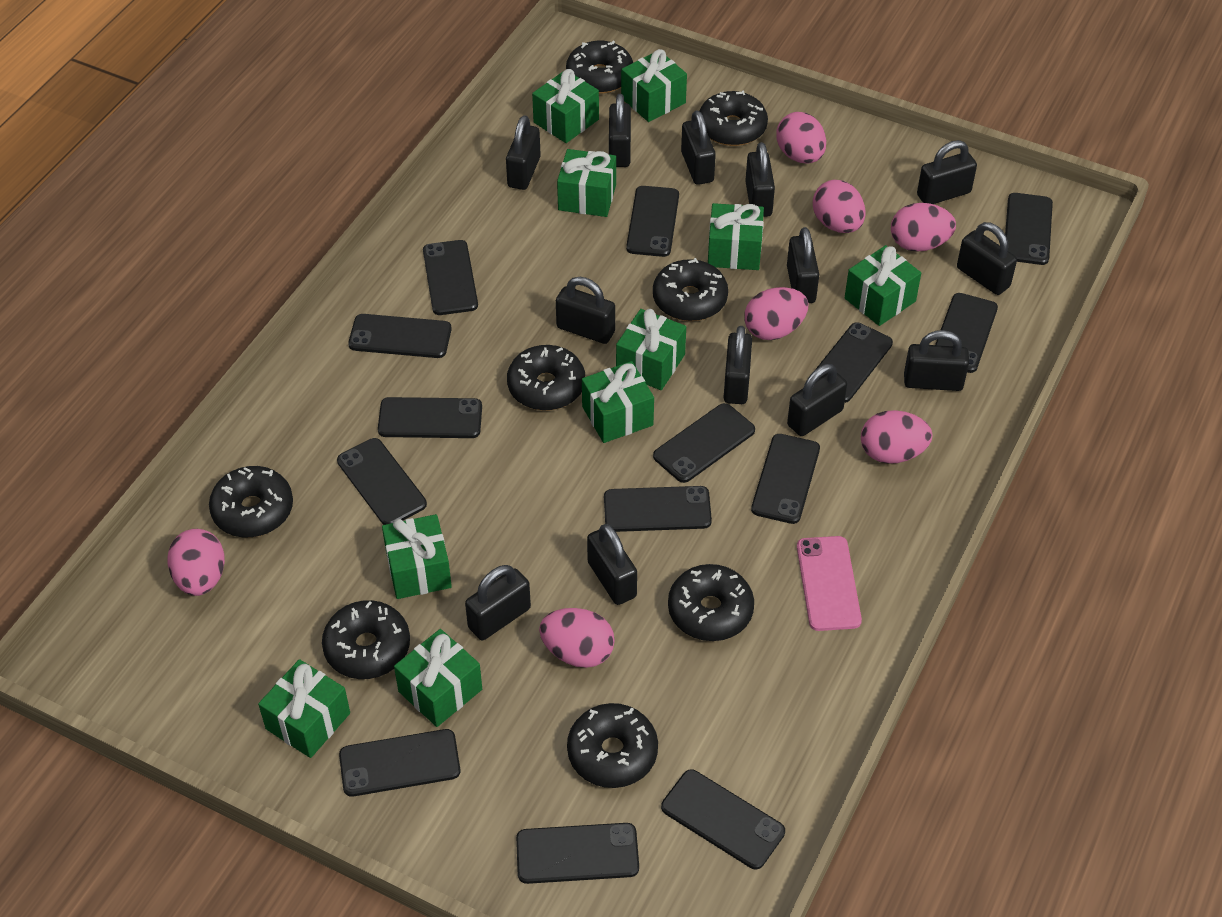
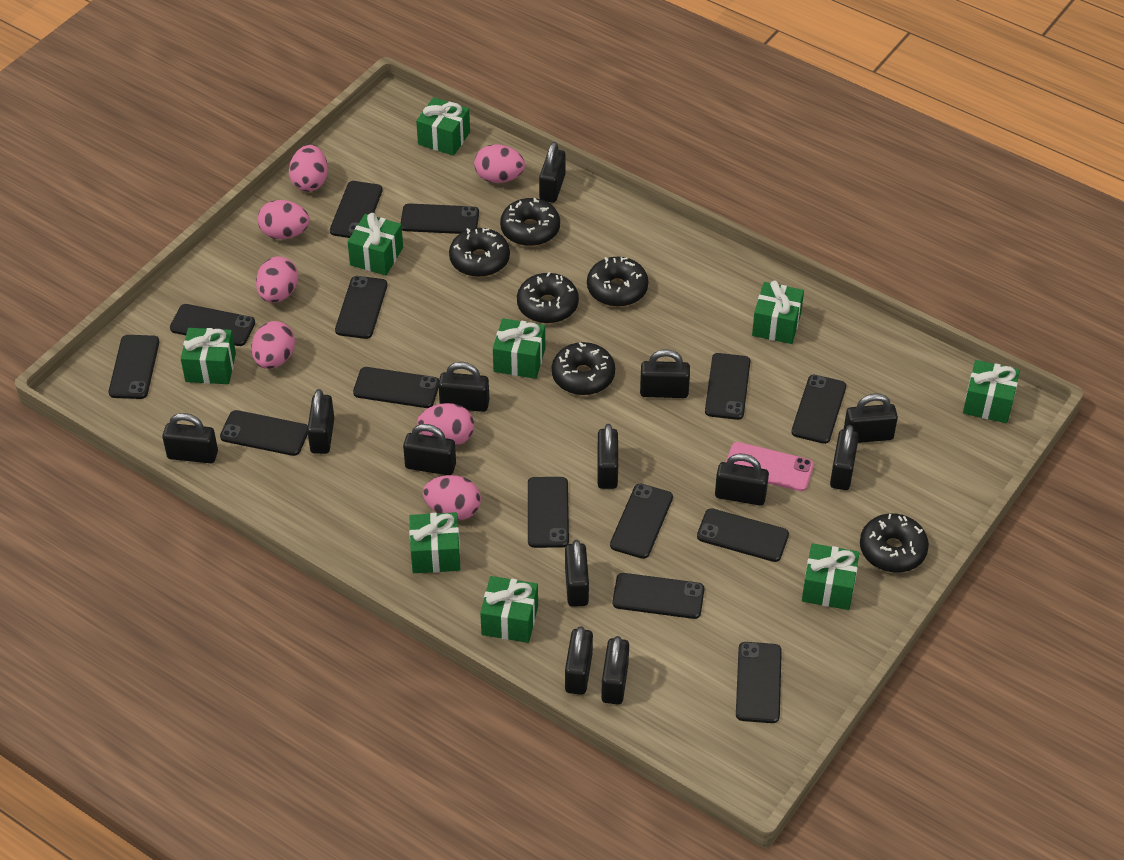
black donut: [209,466,293,538] [322,600,410,679] [507,345,585,411] [566,41,633,94] [567,703,658,788] [653,258,728,321] [668,564,754,641] [699,91,768,146] = 8 -> [449,228,510,277] [500,198,560,246] [517,272,579,323] [552,342,615,395] [587,257,648,307] [860,513,929,573] = 6
green gift: [258,659,350,758] [382,514,452,599] [394,629,482,727] [532,69,599,143] [557,149,616,217] [582,361,654,443] [616,309,686,390] [621,49,687,122] [708,203,764,270] [845,245,921,326] = 10 -> [181,328,236,384] [348,213,403,275] [409,512,460,573] [416,97,470,156] [480,576,538,643] [493,318,545,379] [752,280,804,344] [802,543,859,610] [963,360,1020,423] = 9

